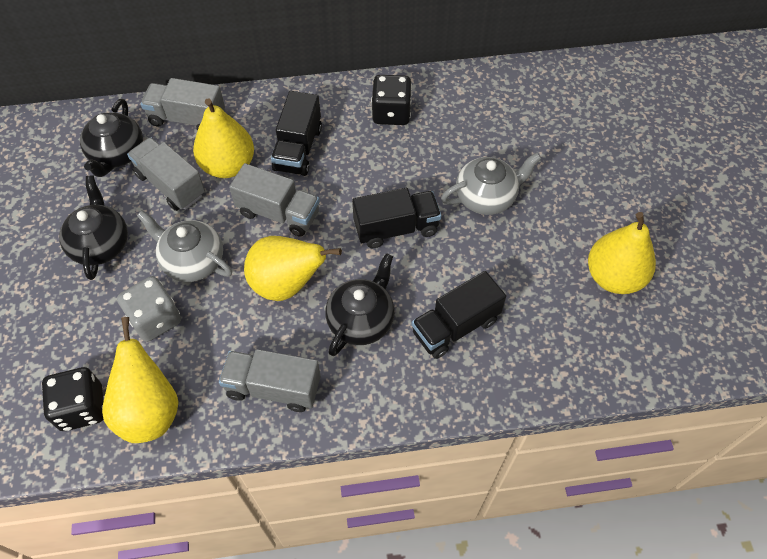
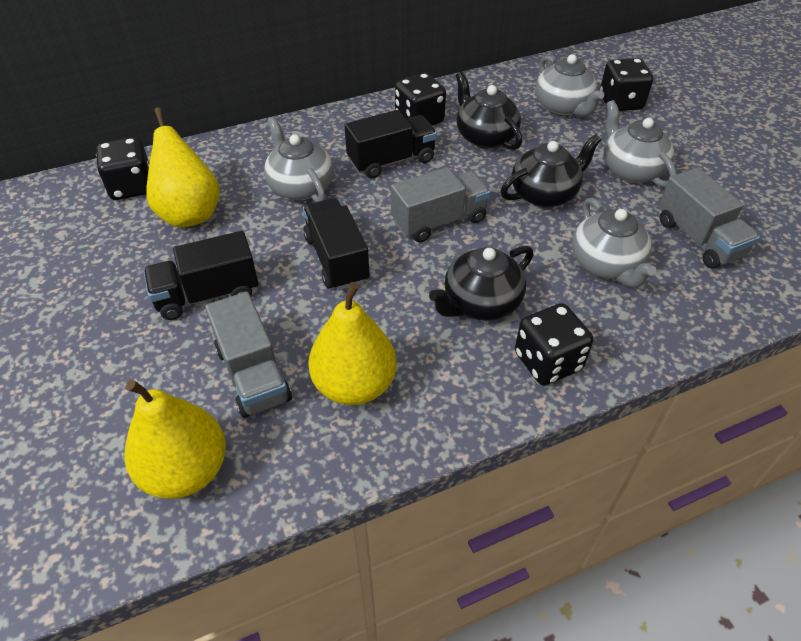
black dice: [42,367,104,431] [371,75,412,125] = 2 -> [96,137,149,200] [395,73,446,126] [515,303,593,385] [600,58,653,111] = 4
grey dice: [117,276,181,342] = 1 -> none = 0
grey teapot: [137,210,232,282] [441,153,541,215] = 2 -> [264,117,334,202] [535,54,604,116] [572,198,656,288] [604,100,677,188] = 4
grey truck: [127,137,205,211] [140,78,225,131] [219,349,321,412] [229,163,320,237] = 4 -> [205,292,292,418] [391,167,491,242] [659,167,760,269] = 3
yellow pear: [102,317,179,443] [193,98,254,178] [244,236,342,301] [588,212,656,294] = 4 -> [125,380,226,499] [146,108,220,227] [308,282,397,405] = 3

